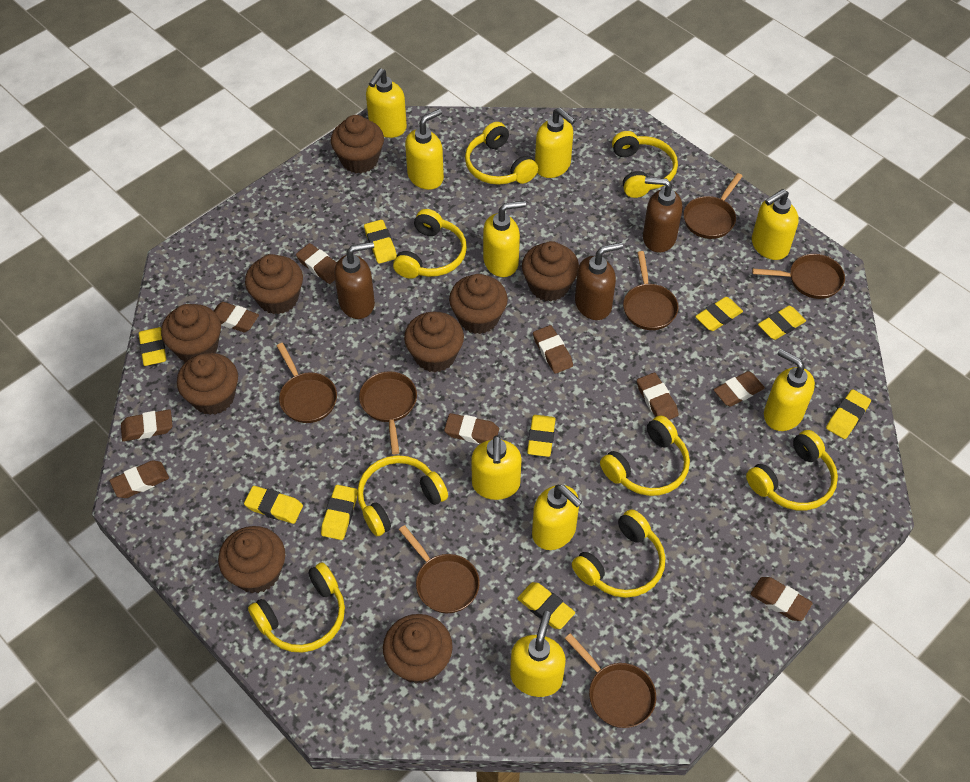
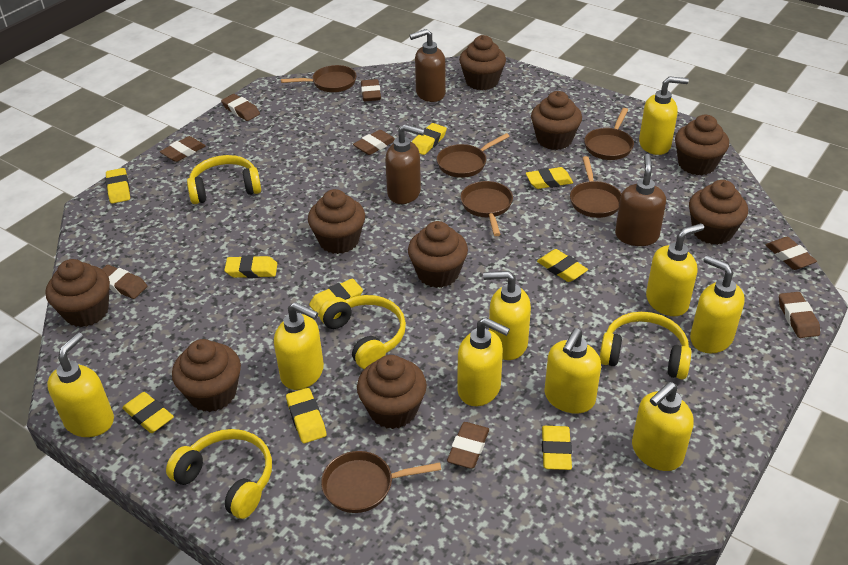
brown eraser: [109,460,169,498] [121,409,172,441] [214,302,259,332] [296,243,337,284] [444,413,499,444] [533,325,573,374] [637,372,679,420] [714,371,765,407] [750,577,813,621] = 9 -> [102,265,147,299] [160,136,205,162] [221,94,260,121] [353,130,395,155] [361,79,381,101] [447,422,489,469] [766,237,817,270] [779,292,820,338] = 8
brown pan: [277,343,337,423] [359,371,417,454] [399,525,480,613] [565,633,656,728] [623,251,679,330] [683,173,742,239] [752,254,845,299] = 7 -> [281,65,357,92] [321,451,441,513] [437,133,510,178] [461,181,513,236] [570,156,622,218] [584,108,634,160] = 6
yellow headphones: [248,562,345,653] [357,455,448,536] [393,209,467,279] [465,122,538,185] [572,509,665,598] [600,415,690,496] [612,131,678,198] [746,430,838,510] = 8 -> [166,429,272,519] [187,155,261,204] [319,295,406,369] [600,312,691,379] = 4

